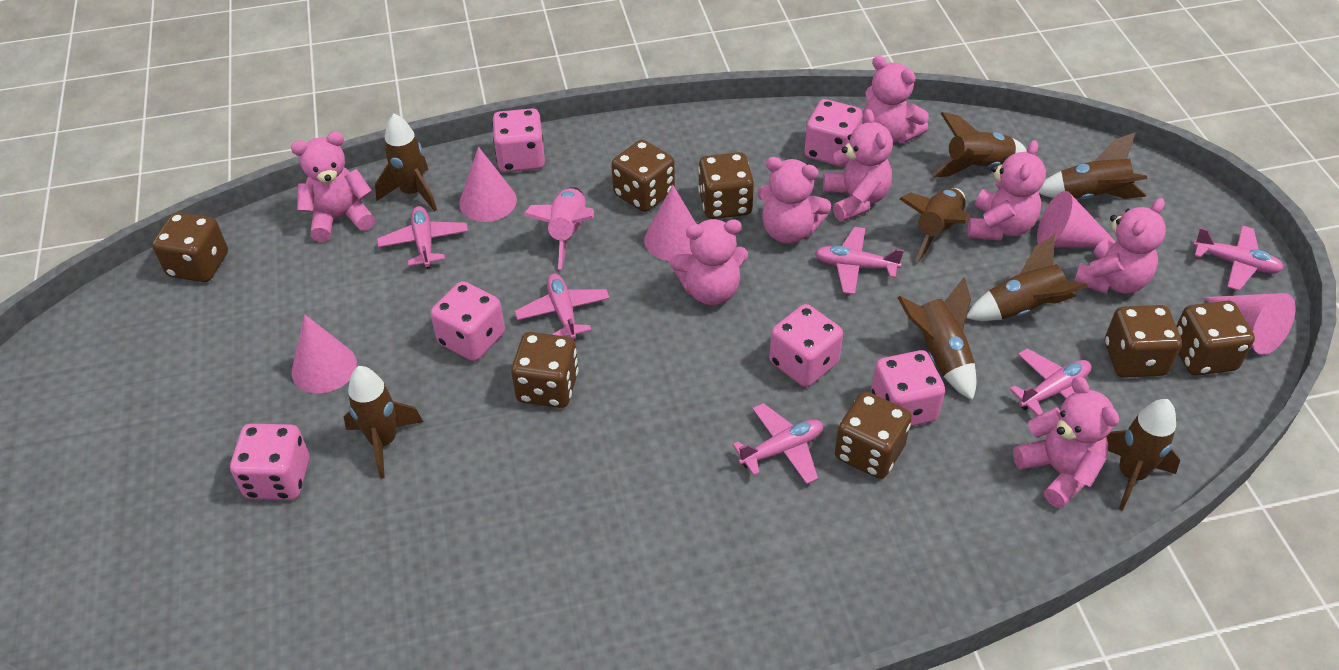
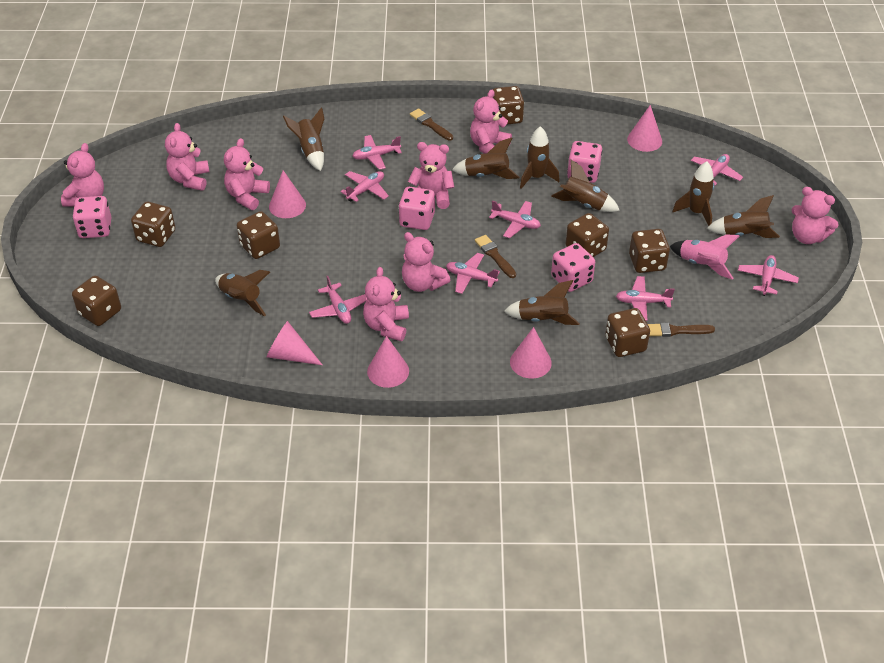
brown brush: none = 0 -> [410,108,453,141] [475,235,516,278] [648,323,715,337] = 3
pink dice: [230,424,310,500] [430,281,505,361] [492,108,545,172] [769,304,843,387] [804,99,863,167] [871,350,945,426] = 6 -> [73,196,111,238] [399,187,435,230] [551,243,595,292] [567,141,602,183] = 4
pink plane: [377,206,468,269] [515,274,610,340] [732,403,823,484] [815,227,904,295] [1010,348,1092,416] [1193,226,1284,291] = 6 -> [309,276,367,324] [341,171,389,202] [353,135,402,170] [446,253,500,294] [489,200,541,238] [616,276,675,321] [691,154,743,186] [738,255,799,296] = 8

